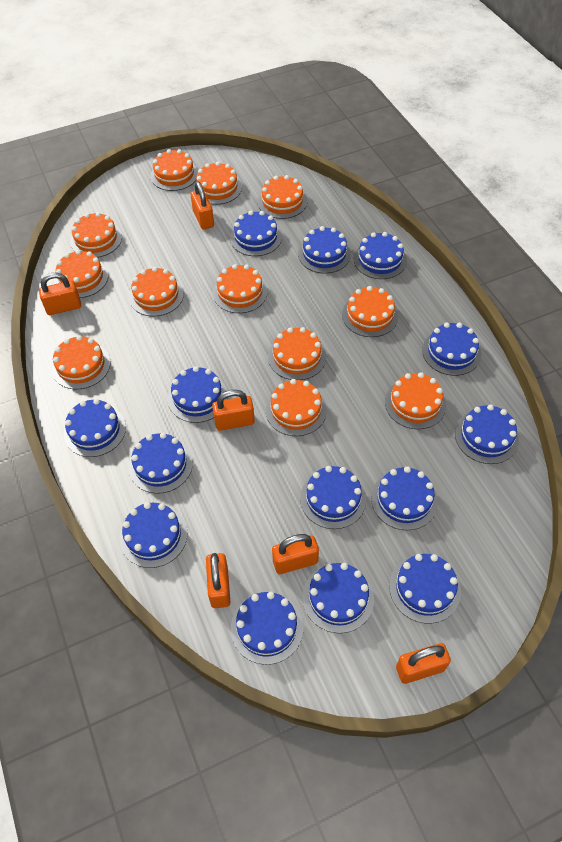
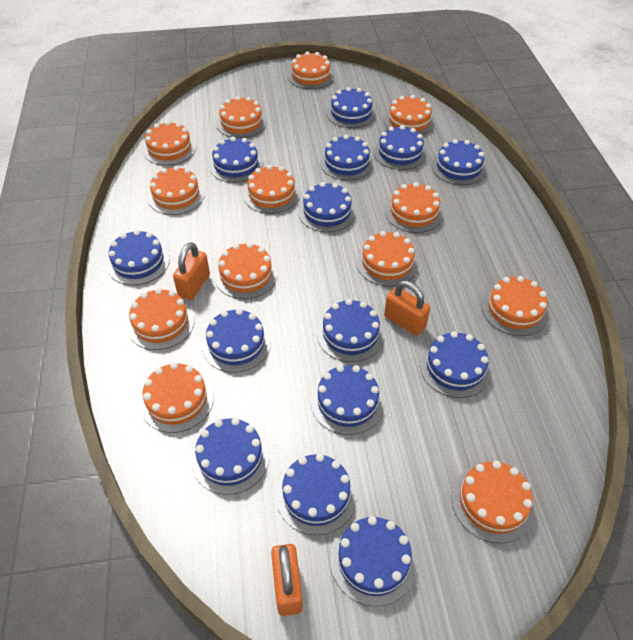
orange cake: [52,335,111,390] [54,250,108,298] [70,212,122,258] [129,267,184,317] [150,149,198,191] [193,161,242,205] [213,264,268,313] [258,175,307,219] [266,379,327,436] [268,327,326,380] [342,286,398,337] [385,372,446,429] = 12 -> [127,288,195,350] [140,362,214,433] [143,121,196,166] [148,166,205,215] [214,242,278,299] [216,96,267,138] [243,165,300,214] [288,51,334,89] [356,231,419,286] [384,95,435,135] [385,182,443,233] [452,461,535,543] [481,276,549,336] = 13
orange padlock: [39,273,81,315] [191,181,214,230] [206,553,230,608] [212,390,255,431] [272,534,319,574] [396,643,451,684] = 6 -> [173,242,210,300] [271,544,303,616] [384,281,430,336] = 3

